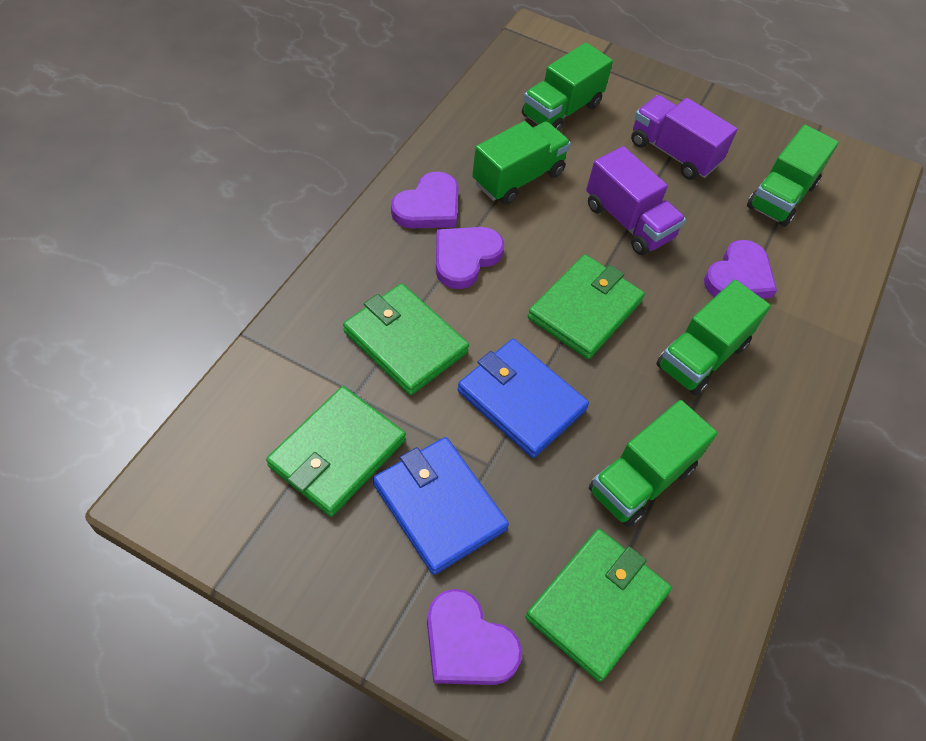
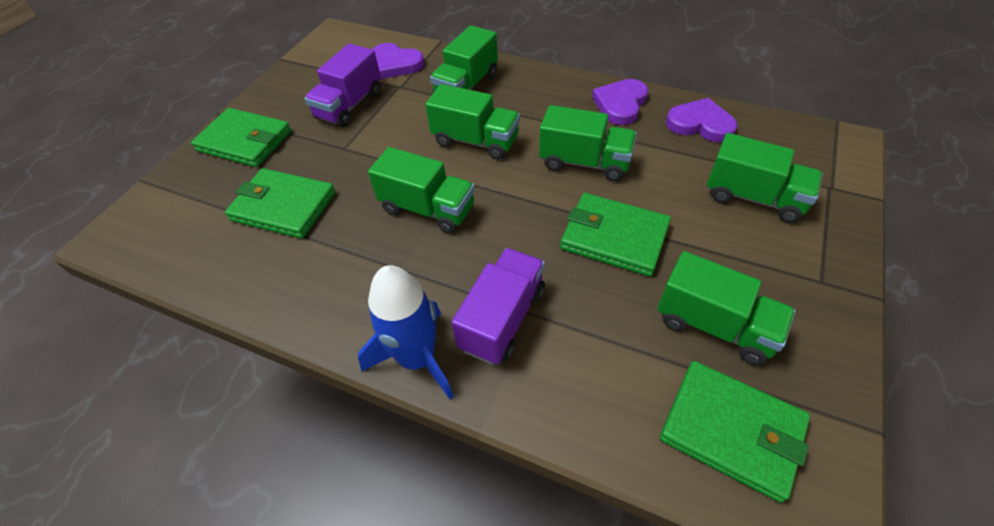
blue rocket: none = 0 -> [358,265,454,399] = 1
blue wallet: [373,437,509,575] [457,339,589,458] = 2 -> none = 0
green truck: [472,121,571,205] [522,43,613,132] [589,400,717,527] [656,280,771,396] [747,125,839,227] = 5 -> [368,147,475,233] [425,84,520,160] [430,25,498,93] [539,105,637,181] [657,251,795,365] [707,133,823,223] = 6
purple heart: [391,172,459,228] [427,589,522,685] [436,227,504,289] [704,240,777,299] = 4 -> [373,43,424,79] [592,79,648,125] [666,98,737,142] = 3

